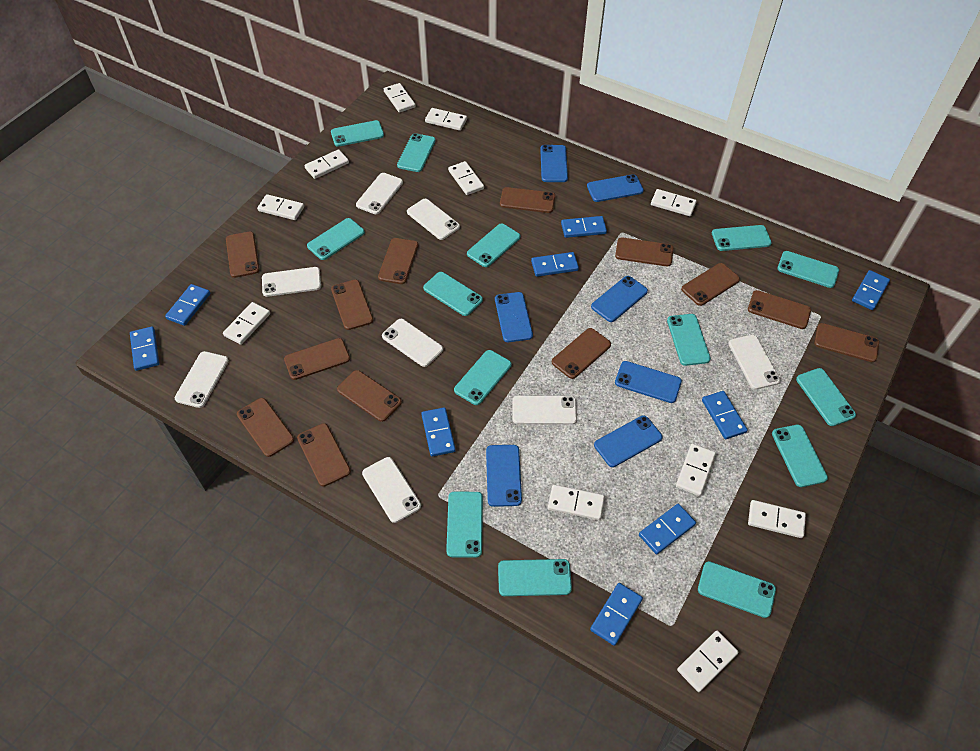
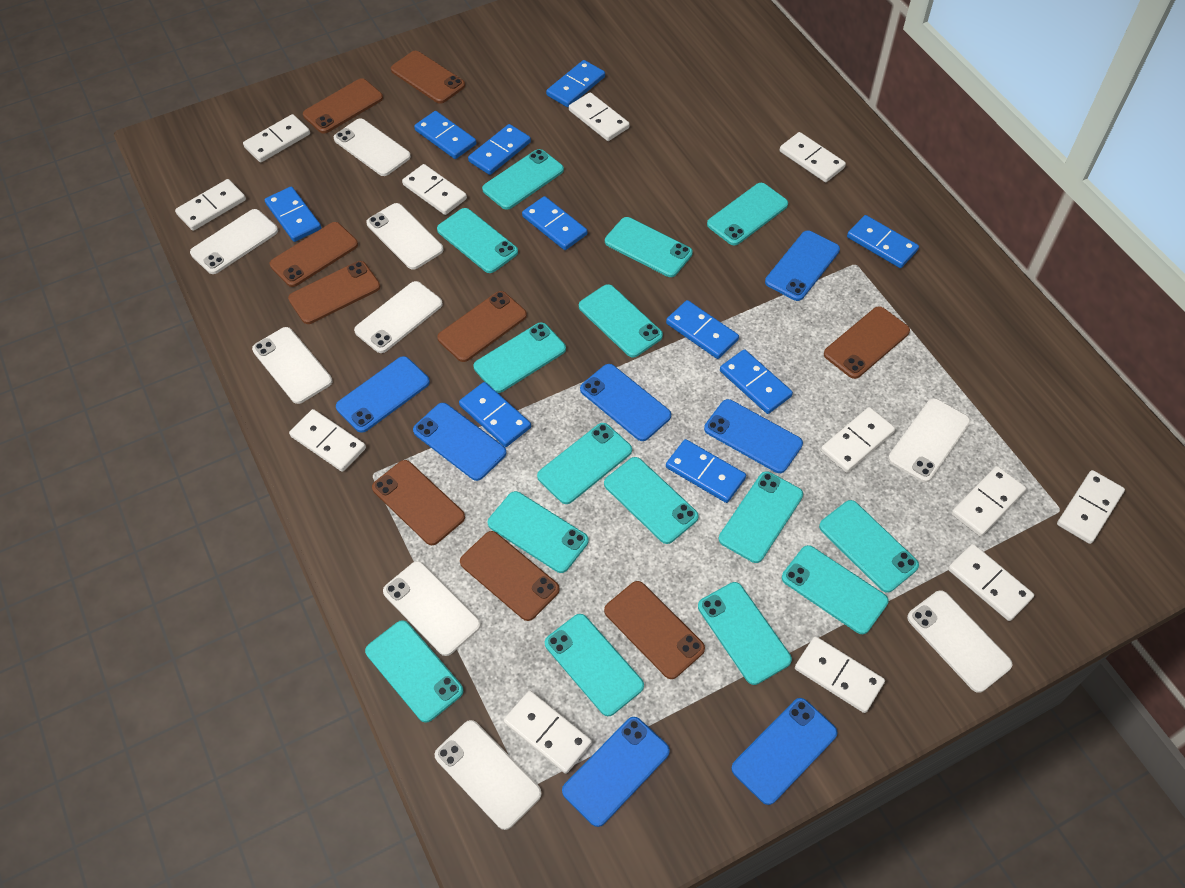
blue domino: [130,326,159,371] [165,284,210,326] [421,407,456,457] [531,252,579,277] [561,216,607,238] [590,583,643,646] [639,504,696,554] [702,391,748,439] [852,270,890,310] = 9 -> [265,186,321,242] [414,111,476,159] [459,382,531,447] [468,124,531,175] [522,196,587,250] [546,60,605,107] [666,300,739,359] [666,439,746,503] [720,349,793,414] [847,215,919,268] = 10
brown phone: [226,231,260,278] [237,398,294,457] [284,338,350,380] [297,423,351,486] [331,279,373,330] [337,370,402,422] [378,238,418,284] [500,187,555,213] [552,328,611,379] [615,237,673,266] [681,263,740,306] [748,290,811,329] [814,323,879,362] = 13 -> [270,222,358,287] [288,261,380,324] [303,78,383,134] [372,460,465,545] [391,51,465,104] [437,291,527,362] [460,531,560,621] [604,581,705,679] [824,306,910,379] = 9
turquoise phone: [307,218,365,260] [331,120,384,147] [397,133,436,172] [423,272,483,316] [446,492,483,558] [454,350,512,405] [467,223,521,267] [498,559,572,596] [667,314,711,366] [698,561,776,618] [712,225,772,251] [772,425,828,487] [777,251,839,288] [796,368,856,426] = 14 -> [365,620,463,723] [437,208,518,273] [474,322,566,393] [482,149,564,210] [488,491,589,573] [537,423,632,504] [545,614,644,716] [579,284,663,358] [604,457,699,544] [605,217,693,277] [698,582,792,685] [707,183,788,245] [719,471,803,563] [782,545,889,634] [819,500,919,593] = 15
white domino: [223,302,270,345] [257,194,304,220] [304,149,349,179] [384,83,416,113] [425,108,467,131] [448,161,484,195] [548,485,605,520] [651,189,697,216] [676,444,716,496] [677,631,739,692] [748,500,806,538] = 11 -> [175,179,246,231] [243,114,310,162] [289,409,366,472] [402,164,467,215] [504,691,592,774] [569,92,630,141] [780,132,846,182] [795,636,885,713] [821,407,895,473] [948,544,1034,621] [951,466,1026,537] [1057,470,1125,544] = 12
white phone: [175,351,229,408] [262,267,321,297] [356,173,403,214] [362,457,421,523] [382,319,443,367] [407,199,460,240] [512,396,577,425] [728,335,780,389] = 8 -> [190,209,278,274] [252,327,332,404] [334,118,411,176] [354,281,443,353] [366,203,444,270] [383,561,481,656] [434,720,542,830] [888,398,970,482] [907,590,1013,693] = 9

